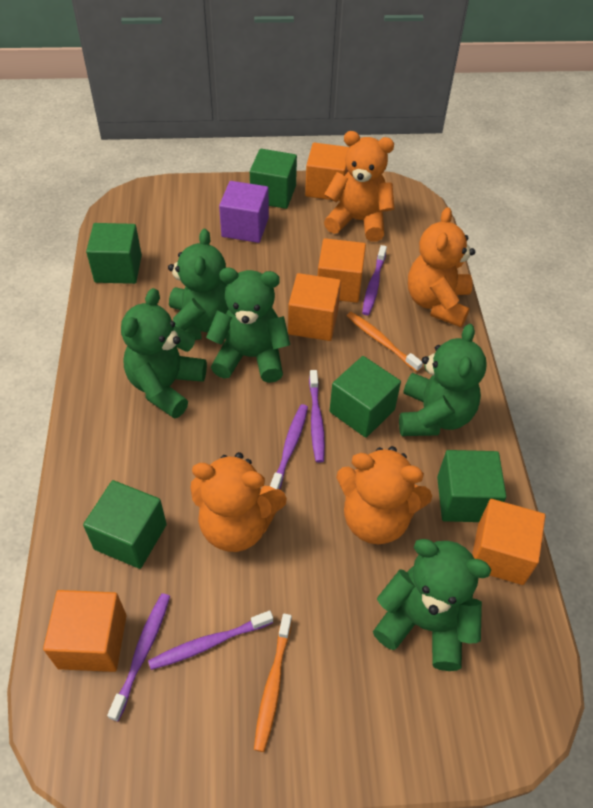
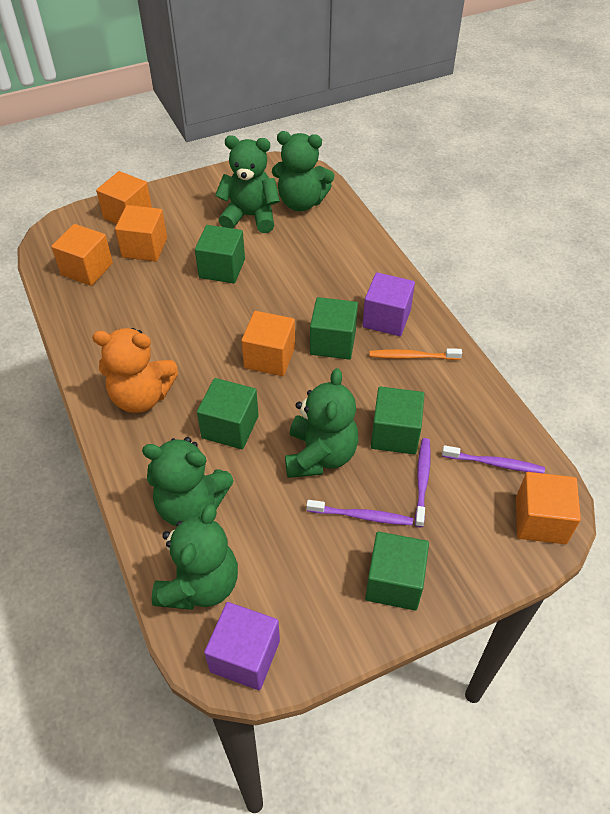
orange teddy bear: [190,452,287,552] [324,131,394,242] [336,446,432,544] [408,207,475,327] = 4 -> [92,328,178,413] = 1
orange toothbrush: [254,614,292,752] [347,312,423,372] = 2 -> [369,348,462,360] = 1
purple cube: [219,181,269,243] = 1 -> [204,602,280,690] [362,272,415,336] = 2
purple toothbrush: [107,593,170,721] [148,610,273,670] [270,404,308,489] [309,370,325,463] [362,245,387,315] = 5 -> [306,500,413,525] [415,438,431,527] [442,445,545,474] = 3

